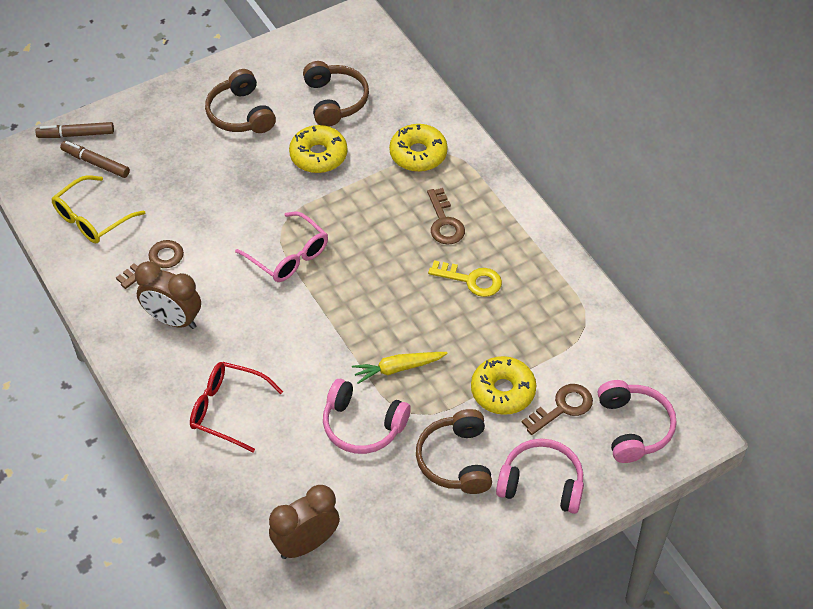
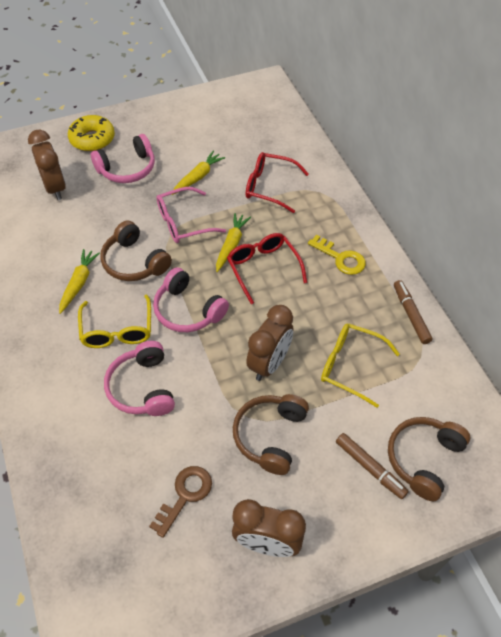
brown clock: [135,261,201,329] [269,485,340,559] = 2 -> [28,130,66,200] [232,499,306,557] [246,305,293,381] = 3
brown key: [116,240,184,289] [427,188,465,245] [521,384,593,435] = 3 -> [149,466,212,538] = 1
red glasses: [190,362,283,452] = 1 -> [227,233,307,304] [246,152,309,213] = 2
yellow carrot: [352,352,448,384] = 1 -> [59,249,100,314] [172,151,225,195] [216,213,251,272] = 3
yellow donut: [289,125,347,173] [389,124,448,172] [471,356,536,415] = 3 -> [68,115,115,151] = 1
yellow glasses: [51,175,145,243] = 1 -> [78,294,151,348] [321,323,400,408] = 2

